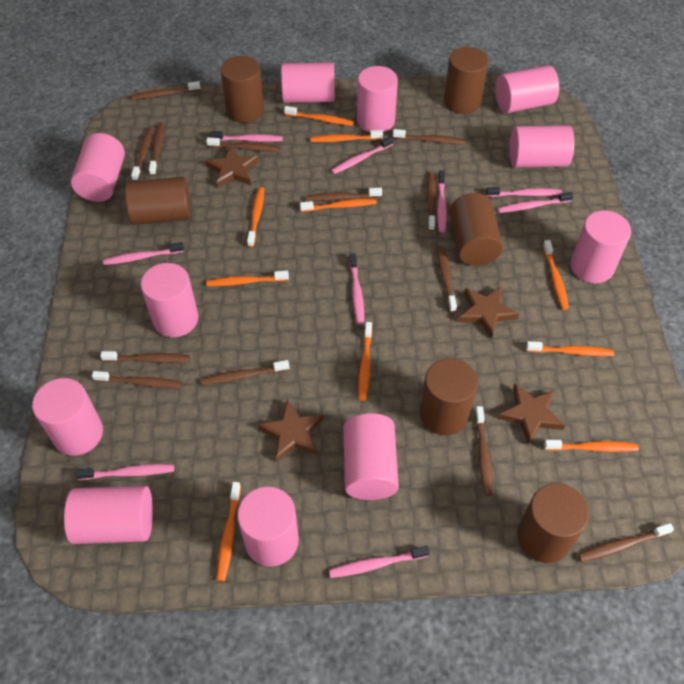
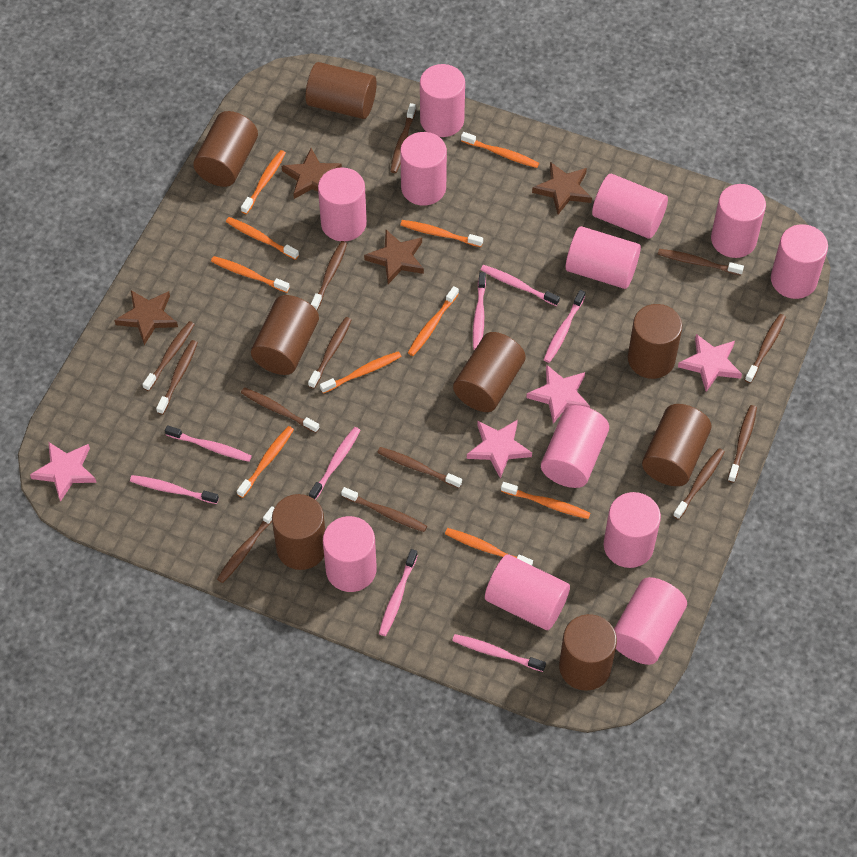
brown cylinder: [125,177,191,225] [220,56,264,123] [420,358,478,435] [444,47,489,114] [449,193,503,266] [517,483,589,563] = 6 -> [193,111,258,187] [251,295,319,375] [272,494,325,570] [305,62,377,119] [453,332,526,412] [559,614,617,691] [628,304,682,379] [642,404,712,486] = 8
pink cylinder: [32,378,103,456] [64,486,153,544] [71,133,125,202] [141,263,198,337] [237,487,299,567] [281,62,335,103] [343,413,399,500] [357,66,398,132] [495,65,559,113] [510,125,574,168] [571,210,631,283] = 11 -> [318,167,367,241] [323,516,377,592] [400,132,447,206] [420,64,465,137] [485,554,570,630] [541,405,609,488] [566,226,641,289] [592,174,668,239] [604,492,661,568] [614,577,687,665] [711,184,766,258] [771,224,828,299] = 12
pink star: none = 0 -> [30,442,97,502] [467,420,532,478] [526,364,590,424] [678,334,742,392] = 4
pink toothbrush: [75,464,174,480] [103,242,184,265] [210,131,283,142] [329,546,430,578] [331,136,393,174] [350,253,364,324] [437,170,447,233] [486,187,562,197] [498,192,573,213] = 9 -> [130,475,219,504] [165,425,252,462] [309,427,360,500] [379,549,418,636] [452,634,546,672] [473,272,486,350] [481,265,560,306] [544,290,585,363] = 8

